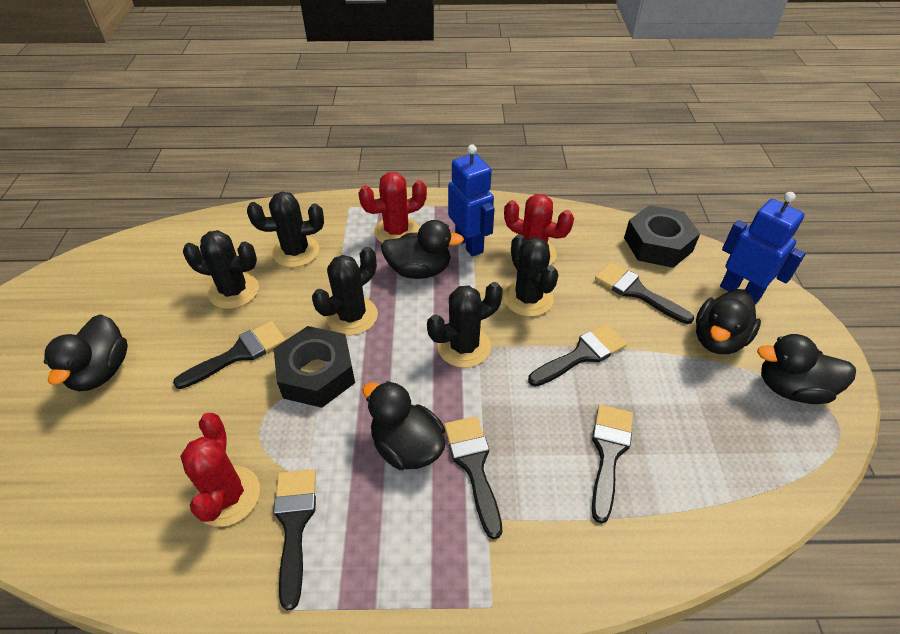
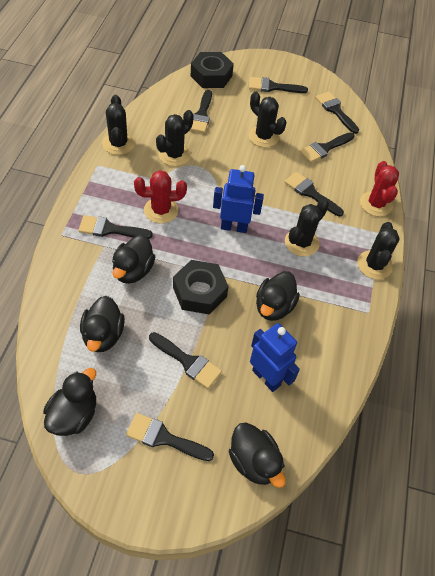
black brush: [173,321,286,389] [273,469,316,610] [444,416,502,539] [528,324,627,387] [592,405,633,523] [595,262,694,324] = 6 -> [78,215,153,239] [126,413,214,461] [149,332,222,389] [190,90,212,133] [249,77,308,93] [284,172,344,217] [300,132,354,163] [316,92,359,134] = 8
red cactus: [180,413,260,527] [358,172,427,243] [504,194,574,266] = 3 -> [134,170,187,224] [360,161,399,217] = 2

